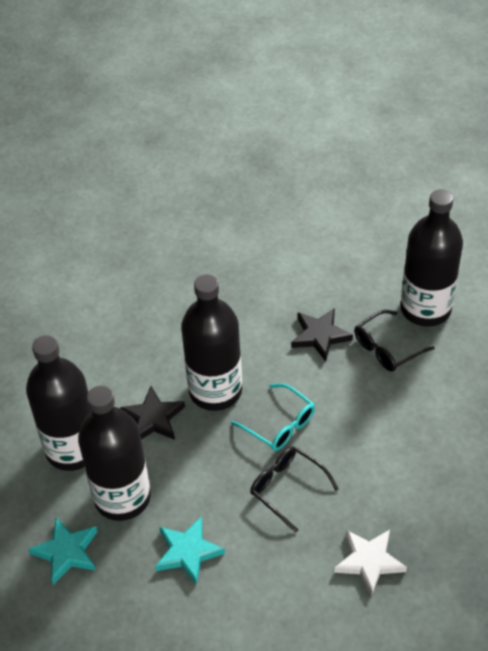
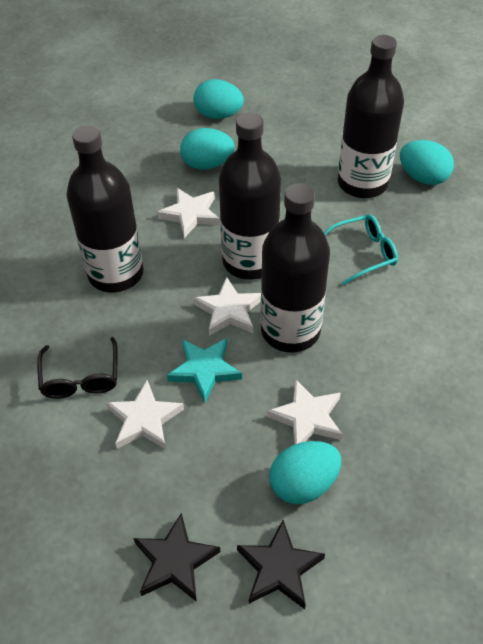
black glasses: [250,446,339,532] [355,310,435,372] = 2 -> [37,337,118,399] = 1
turquoise egg: none = 0 -> [180,128,235,170] [193,79,244,119] [269,441,341,504] [400,140,454,185] = 4
turquoise star: [28,517,98,585] [155,517,225,585] = 2 -> [167,338,242,403] = 1
white star: [334,530,407,596] = 1 -> [106,380,184,449] [157,188,220,238] [194,277,261,336] [267,379,343,445] = 4

